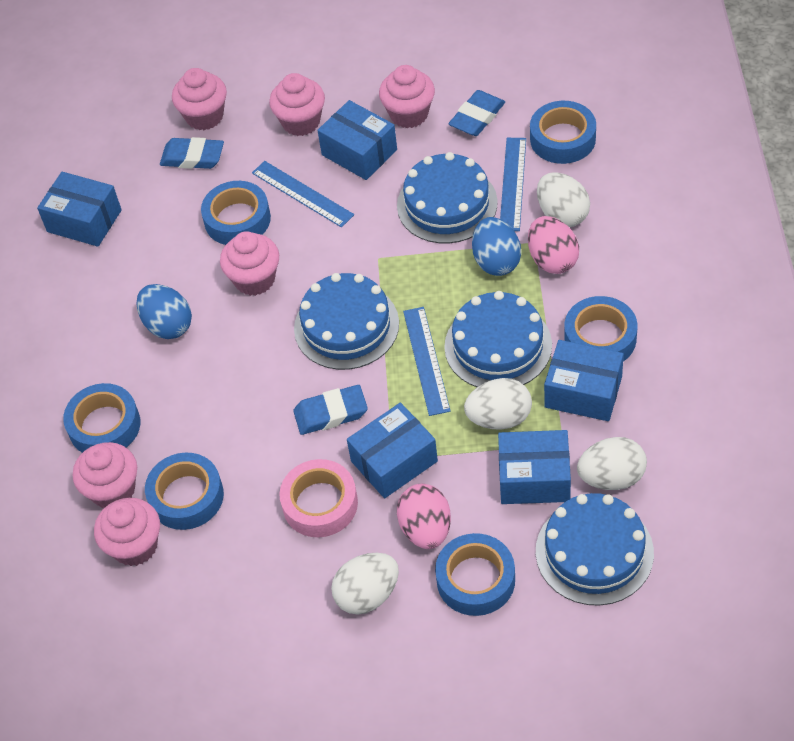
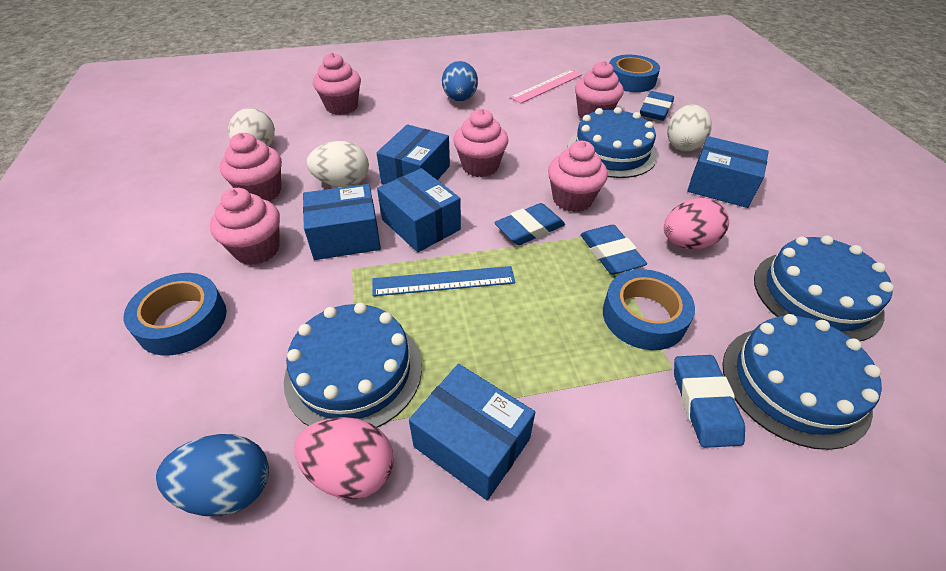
blue eraser: [160,137,224,169] [293,385,368,435] [449,90,505,136] = 3 -> [494,203,565,245] [581,225,647,274] [640,91,674,121] [674,355,745,448] = 4
blue ruler: [252,161,354,227] [403,307,451,416] [500,138,526,231] = 3 -> [372,266,515,296] = 1
blue tape: [63,383,141,453] [145,453,224,530] [201,181,271,245] [435,533,515,616] [530,101,596,164] [564,296,637,362] = 6 -> [124,273,227,356] [603,269,695,350] [609,55,660,92] = 3
pink ruler: none = 0 -> [510,70,582,104] = 1
pink tape: [279,459,358,537] = 1 -> none = 0
white egg: [331,553,399,615] [464,378,532,429] [537,173,590,227] [577,437,647,490] = 4 -> [228,108,275,147] [306,141,369,187] [667,104,712,151] = 3

